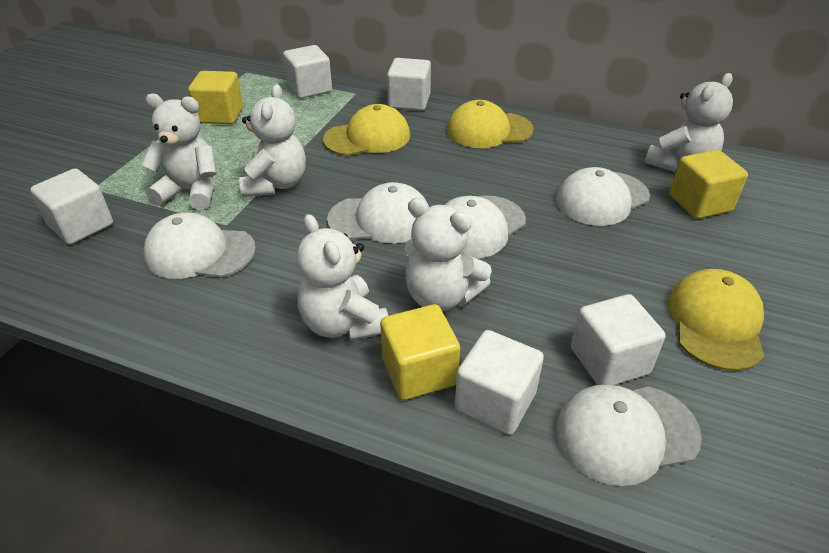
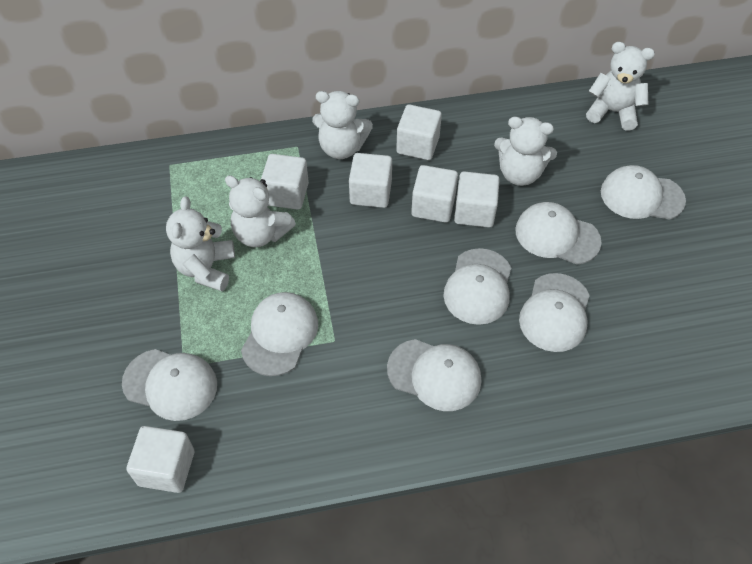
white cap: [143,213,256,279] [327,182,429,244] [445,196,526,259] [556,167,650,226] [556,384,702,486] = 5 -> [122,349,217,421] [241,292,318,376] [387,339,481,411] [443,248,511,325] [515,202,602,265] [519,273,590,352] [601,165,686,220] = 7
white cube: [30,169,113,245] [283,45,332,99] [387,58,431,111] [455,330,544,435] [571,294,665,385] = 5 -> [126,426,195,493] [261,154,309,210] [349,153,392,208] [396,104,442,160] [411,165,458,223] [454,171,500,227] = 6
yellow cap: [323,104,410,156] [447,100,534,148] [668,269,764,371] = 3 -> none = 0
yellow cube: [188,71,243,124] [380,304,460,400] [669,150,748,219] = 3 -> none = 0

